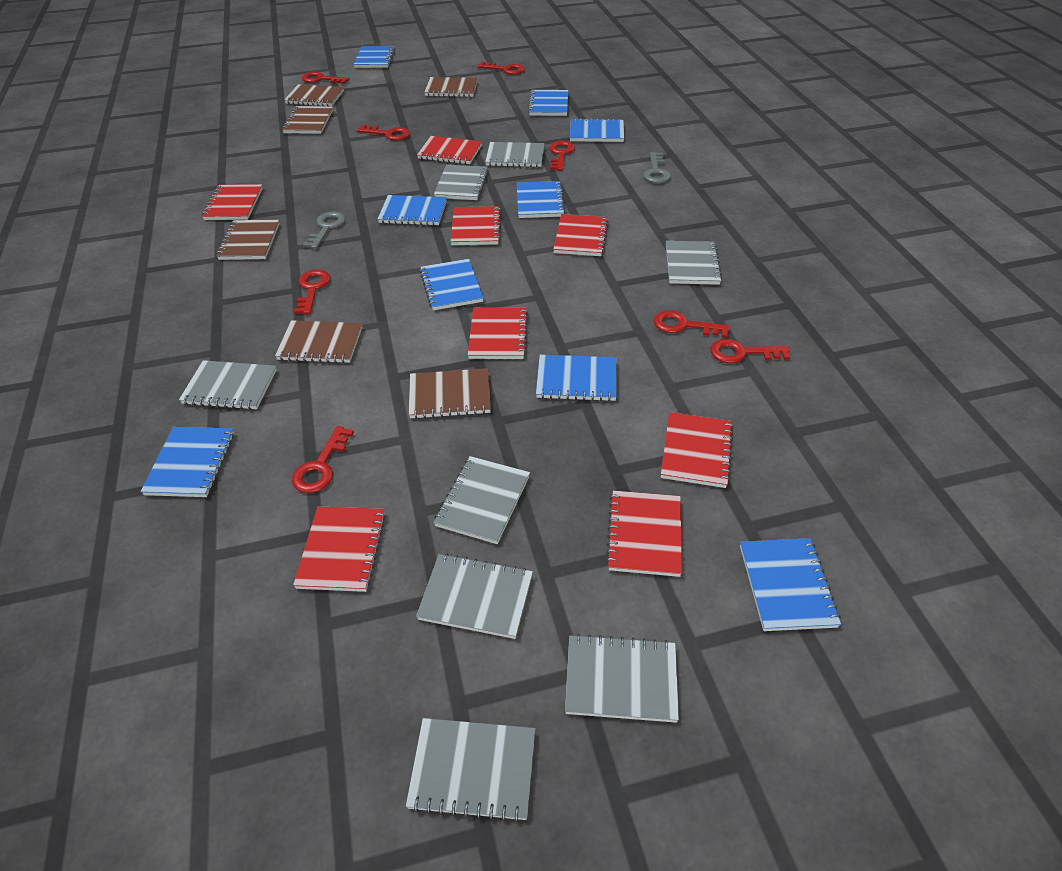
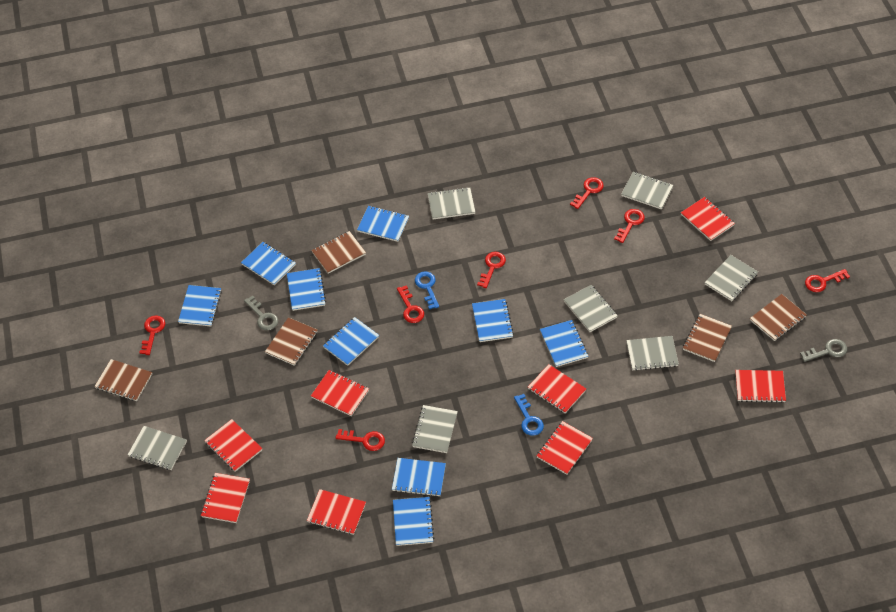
blue key: none = 0 -> [415,271,439,309] [514,394,544,436] = 2
brown notebook: [217,220,280,260] [275,320,362,363] [282,106,333,134] [284,84,344,106] [409,368,491,419] [424,77,478,97] = 6 -> [94,359,152,401] [265,317,317,366] [311,231,366,274] [683,314,732,362] [750,294,807,341] = 5
grey notebook: [179,360,277,410] [406,718,535,822] [416,554,533,639] [434,165,488,200] [434,456,530,544] [485,142,545,167] [565,634,679,723] [666,241,722,285] = 8 -> [128,426,187,470] [412,405,458,453] [428,187,475,219] [564,285,618,332] [621,172,673,210] [626,336,679,371] [705,255,758,301] = 7
red key: [292,426,354,493] [294,269,330,314] [302,72,349,84] [357,125,410,141] [478,62,525,75] [549,141,575,170] [654,310,730,338] [710,339,790,363] = 8 -> [139,315,165,355] [335,429,385,451] [397,285,424,323] [477,252,506,288] [570,177,604,209] [614,209,645,243] [805,269,850,292] = 7

